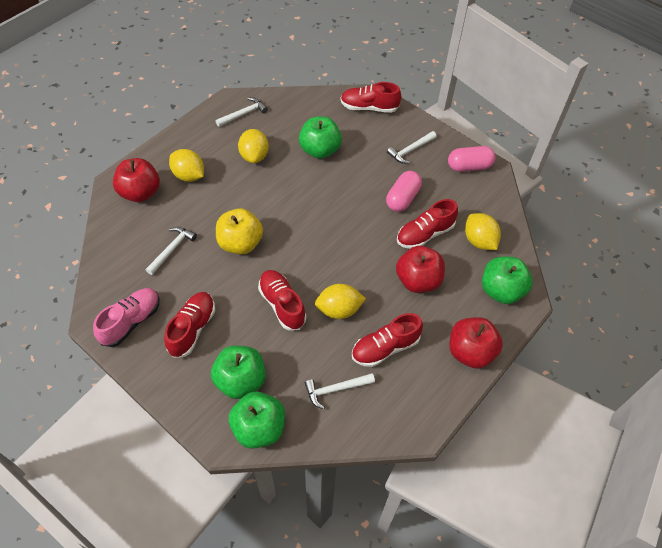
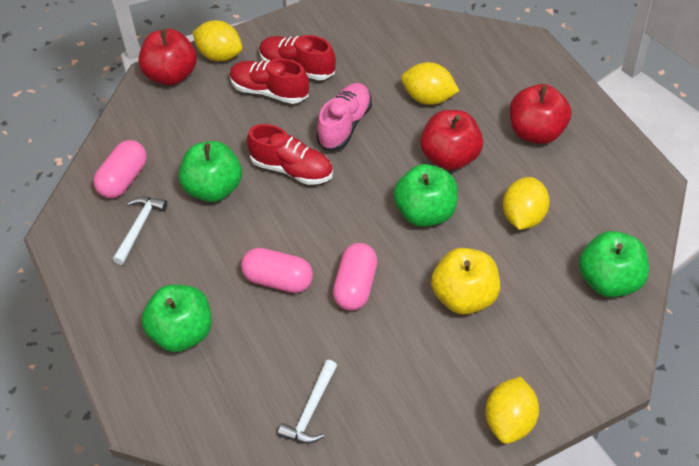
pink capsule: [386,171,422,212] [448,146,495,172] = 2 -> [93,140,147,198] [241,248,313,293] [333,243,378,311] = 3
red shoe: [164,292,215,358] [258,270,306,331] [340,82,401,113] [352,313,423,367] [397,199,458,249] = 5 -> [230,58,309,104] [247,124,333,185] [259,35,336,81] = 3
white hammer: [146,227,197,275] [216,98,268,127] [305,373,375,409] [387,131,437,164] = 4 -> [113,197,167,265] [278,360,337,444] = 2

